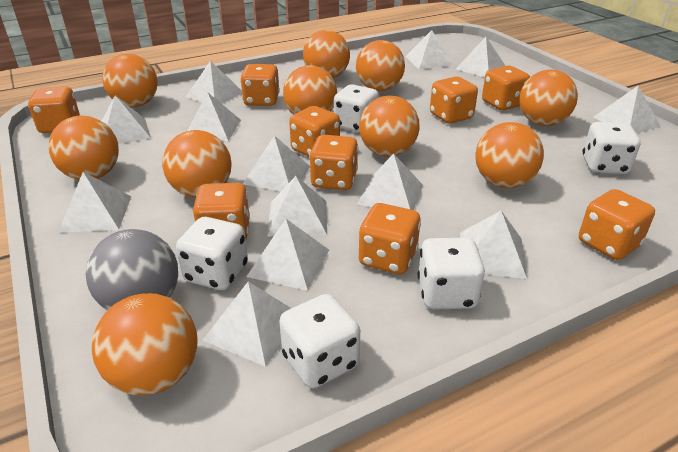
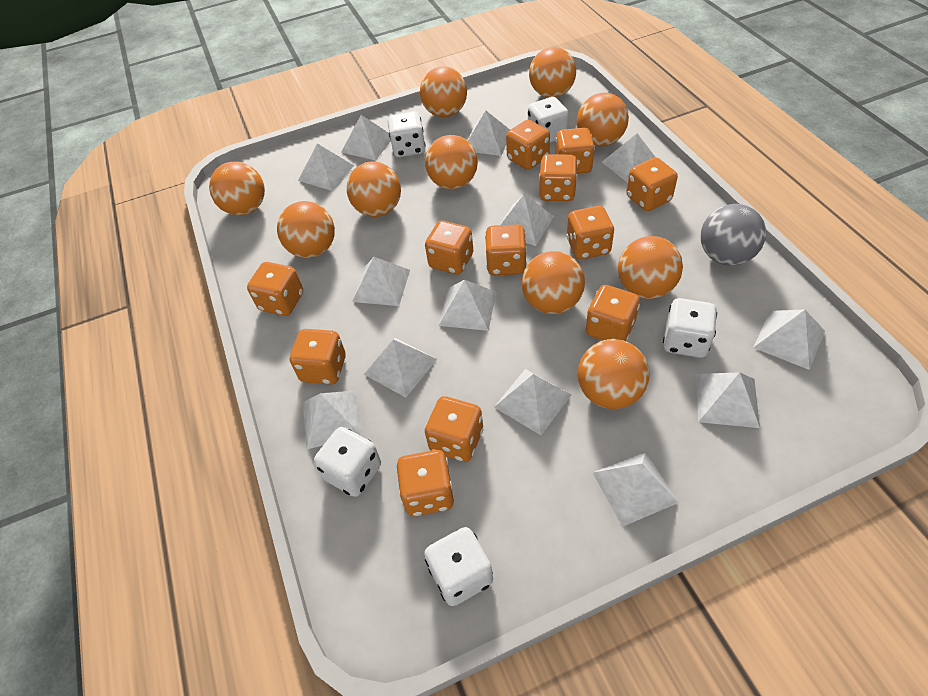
orange dice: [28,86,80,133] [193,183,250,239] [240,64,280,106] [289,106,340,157] [309,135,358,190] [359,203,421,274] [430,76,478,124] [482,65,530,110] [579,189,655,260] = 9 -> [247,262,303,316] [290,329,346,385] [397,450,455,516] [425,221,473,275] [425,396,483,462] [485,224,527,275] [506,120,550,170] [539,154,578,201] [556,128,595,174] [566,206,614,259] [586,285,640,341] [626,157,678,211] = 12

